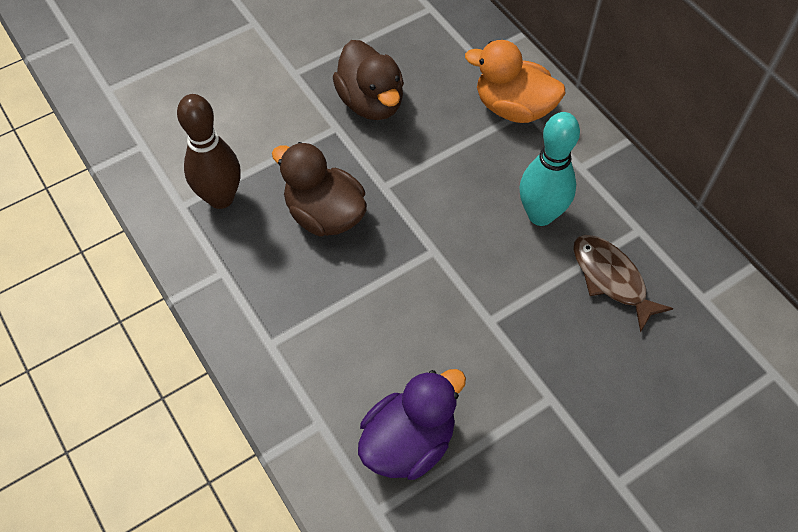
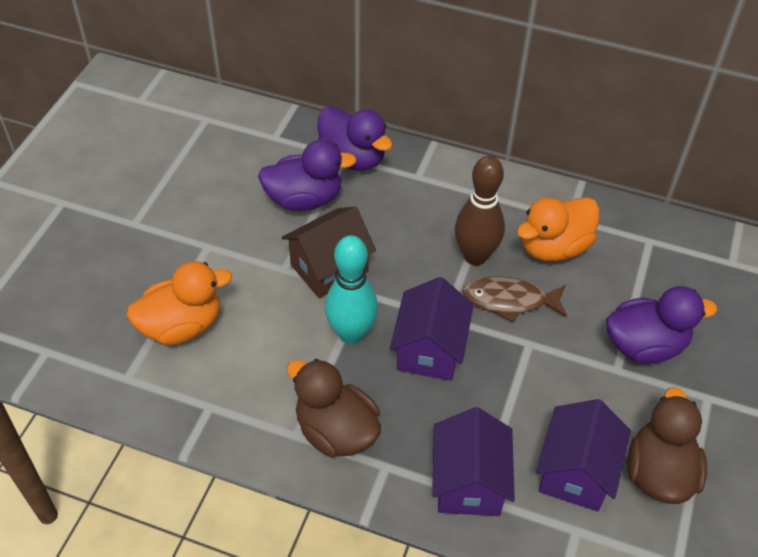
brown house: none = 0 -> [281,207,376,298] = 1
orange duck: [465,40,565,123] = 1 -> [127,261,232,345] [516,197,600,262] = 2
purple duck: [358,369,466,480] = 1 -> [258,140,357,211] [317,106,393,171] [606,286,717,364] = 3
purple house: none = 0 -> [390,277,474,381] [432,407,515,516] [536,399,631,512] = 3

